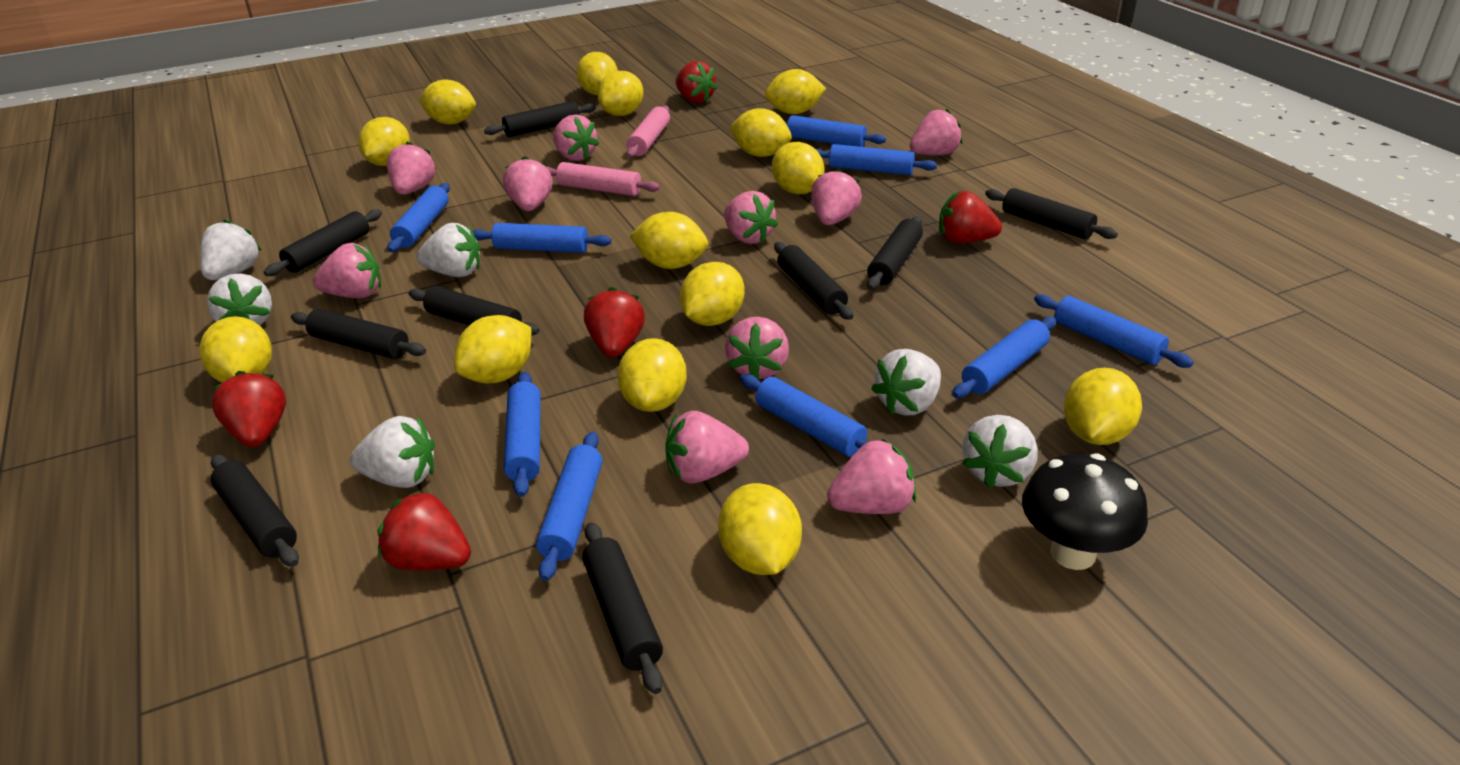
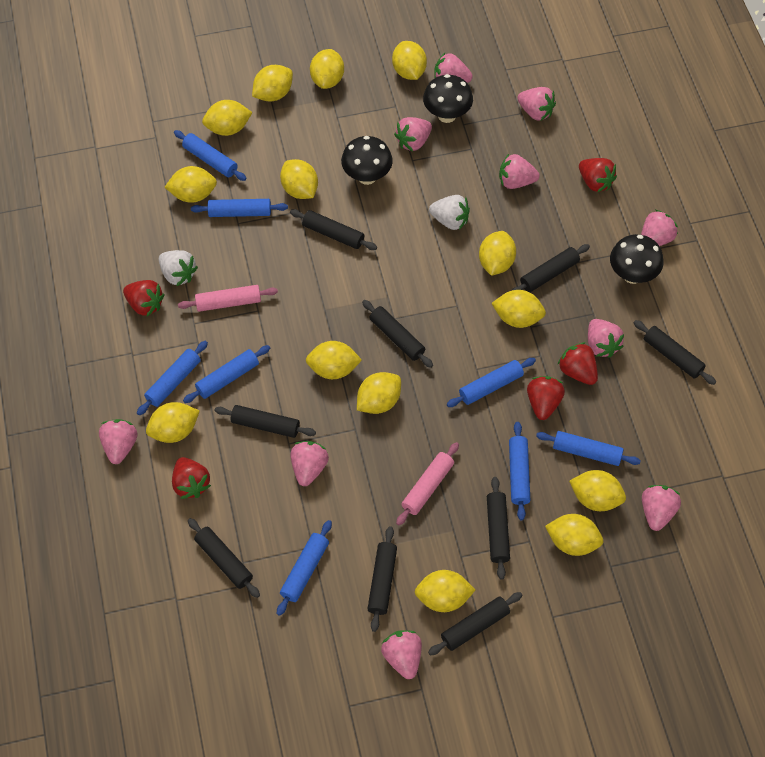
black mushroom: [1022,453,1148,570] = 1 -> [341,136,393,185] [423,74,473,123] [610,234,664,284] = 3
blue rolling pin: [387,183,450,252] [473,223,612,253] [504,372,541,497] [536,432,602,581] [740,374,868,457] [785,115,886,147] [816,144,937,175] [953,317,1056,398] [1034,294,1194,368] = 9 -> [137,341,208,415] [174,130,247,181] [183,345,270,403] [191,199,288,217] [277,520,332,616] [447,358,536,407] [509,422,530,521] [536,431,641,466] = 8
white strawberry: [200,219,262,280] [207,273,272,325] [350,416,435,488] [416,223,480,277] [871,349,941,416] [962,415,1038,488] = 6 -> [159,250,198,286] [429,195,470,230] = 2

